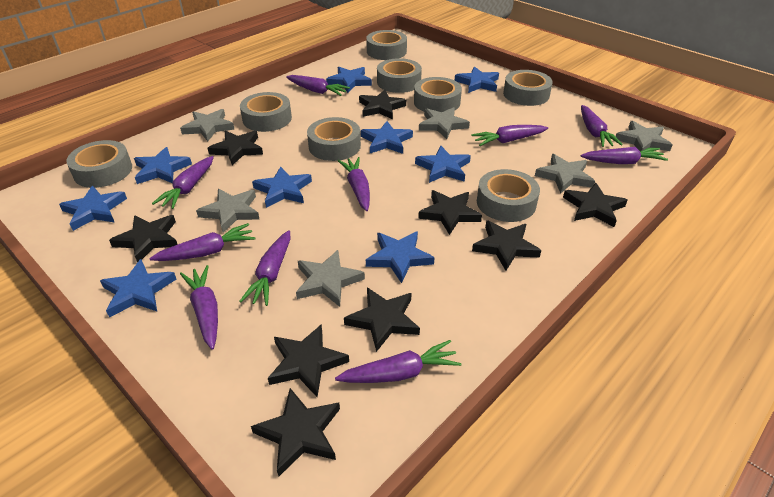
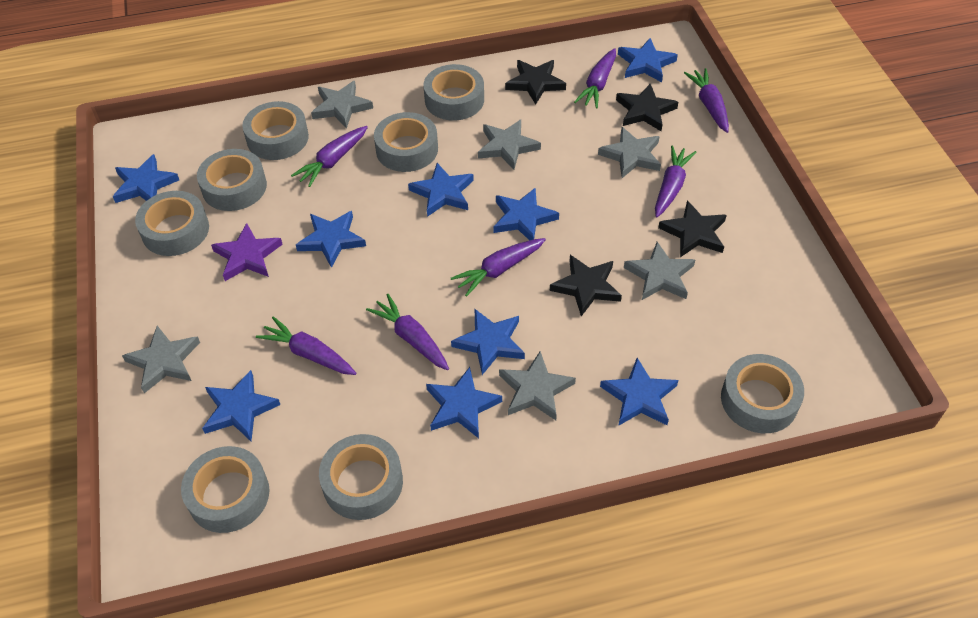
black star: [109,215,178,263] [208,131,263,165] [251,388,340,477] [268,324,349,397] [344,288,420,352] [359,90,406,119] [418,190,482,235] [472,220,541,271] [563,183,627,227] = 9 -> [505,60,566,104] [550,255,622,316] [616,84,678,131] [658,200,727,257] = 4
purple carrot: [149,223,255,261] [152,156,214,209] [180,265,218,350] [240,230,291,306] [286,75,350,96] [335,340,461,383] [338,157,370,211] [471,125,548,146] [581,105,623,147] [581,147,668,164] = 10 -> [256,316,356,375] [291,126,368,187] [366,294,449,370] [451,238,546,297] [574,48,616,108] [655,145,696,217] [684,68,729,133] = 7
purple star: none = 0 -> [211,223,283,281] = 1

